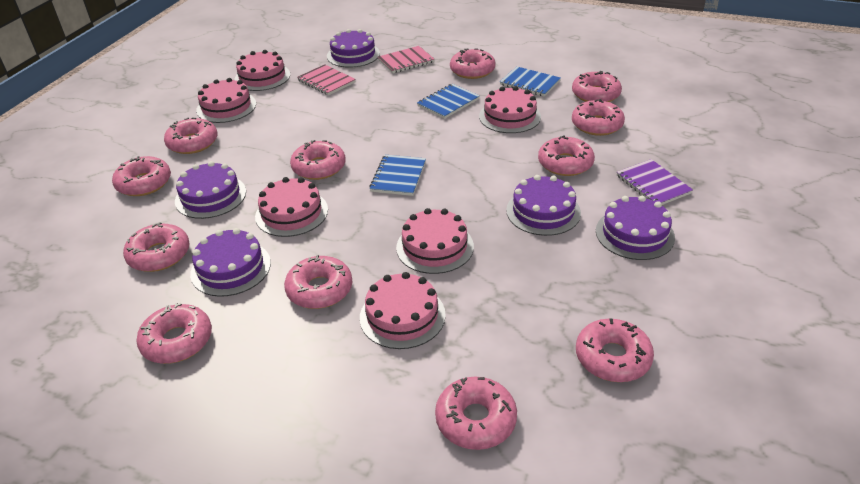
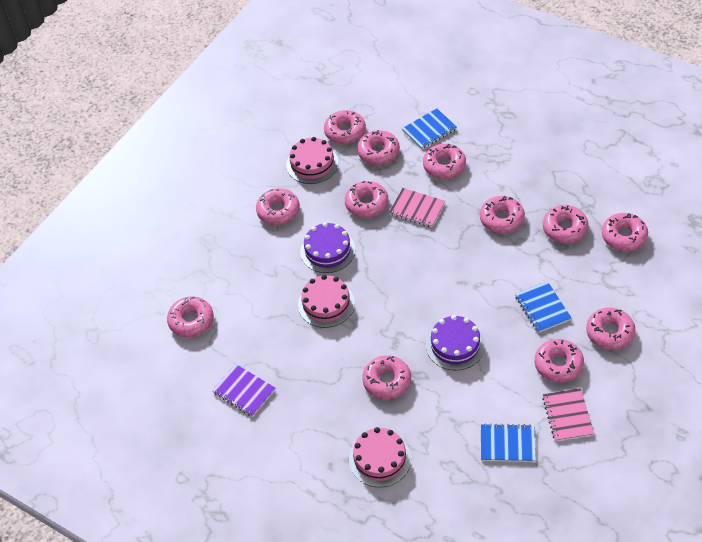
pink cake: [196,78,256,123] [234,50,290,91] [255,177,328,237] [360,272,446,349] [396,208,474,274] [479,86,541,133] = 6 -> [286,137,338,184] [298,275,355,328] [349,427,411,487] = 3
purple cake: [175,161,246,219] [190,228,271,297] [327,29,380,68] [506,175,581,236] [596,196,675,260] = 5 -> [300,222,355,273] [426,315,485,371] = 2

